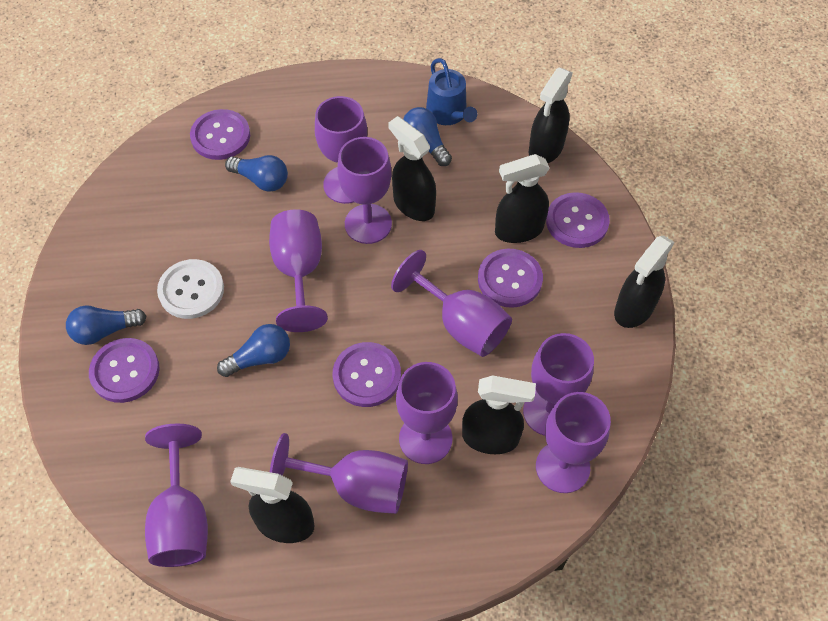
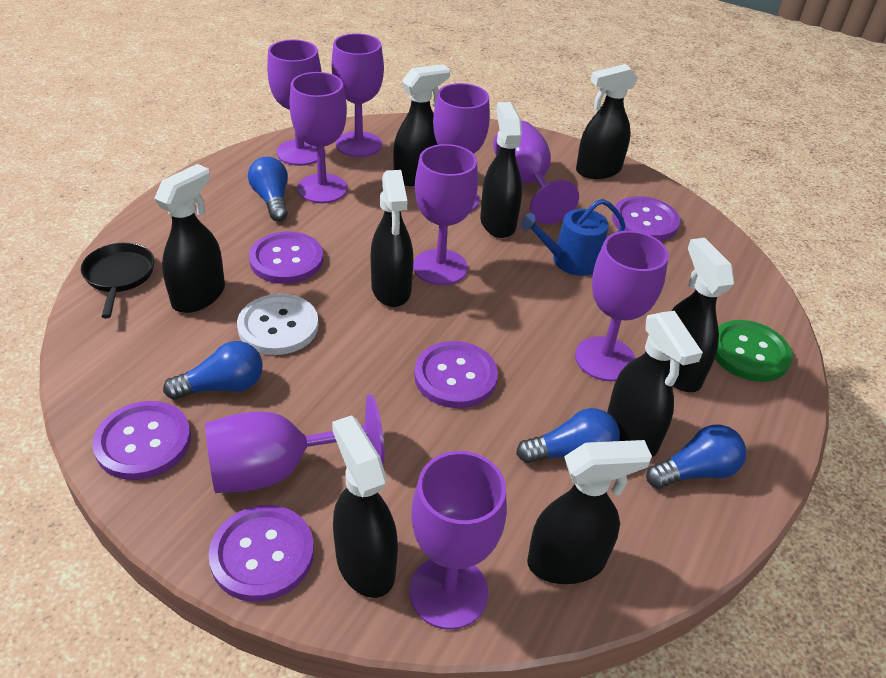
black pan: none = 0 -> [81,243,154,318] = 1
black spray bottle: [230,467,315,543] [388,116,436,221] [462,375,536,454] [495,154,550,243] [529,68,573,163] [614,235,675,328] = 6 -> [154,164,225,313] [332,415,398,598] [371,170,413,307] [393,64,450,186] [480,102,522,238] [527,440,652,584] [576,64,638,179] [607,311,703,457] [669,238,734,392] = 9
green button: none = 0 -> [715,320,792,382] = 1

